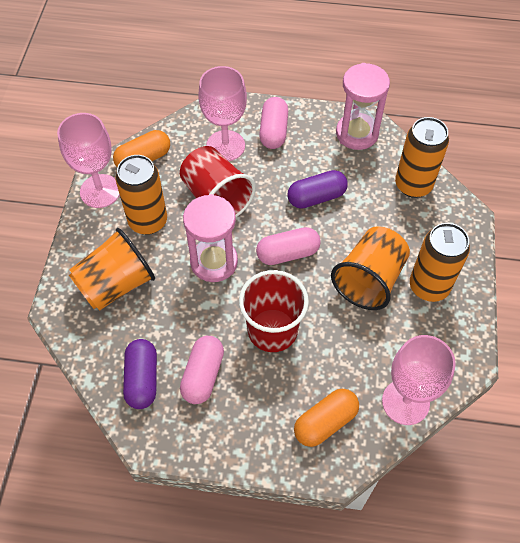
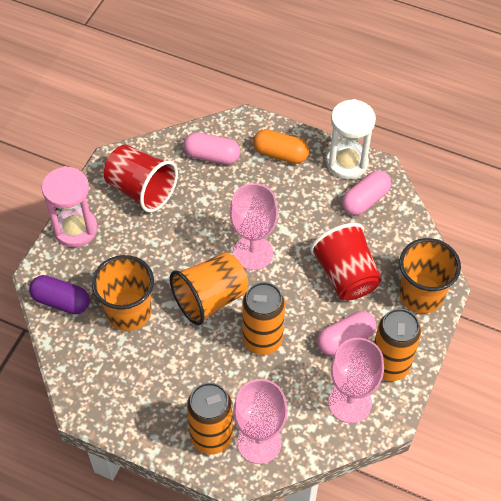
orange capsule: [113,130,170,167] [294,389,359,447] = 2 -> [253,129,309,164] = 1
orange cup: [69,228,155,311] [331,226,410,310] = 2 -> [92,255,154,331] [170,252,248,325] [399,238,461,313] = 3
pink hourglass: [183,194,238,282] [336,63,390,150] = 2 -> [42,166,98,247] = 1
purple capsule: [123,339,157,409] [287,170,348,209] = 2 -> [29,275,90,314] = 1
white hourglass: none = 0 -> [326,99,376,179] = 1

